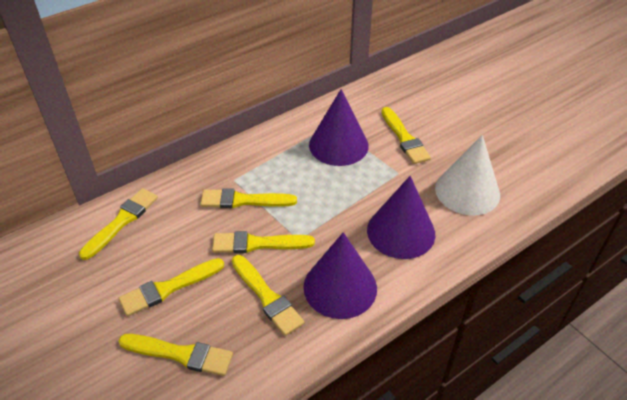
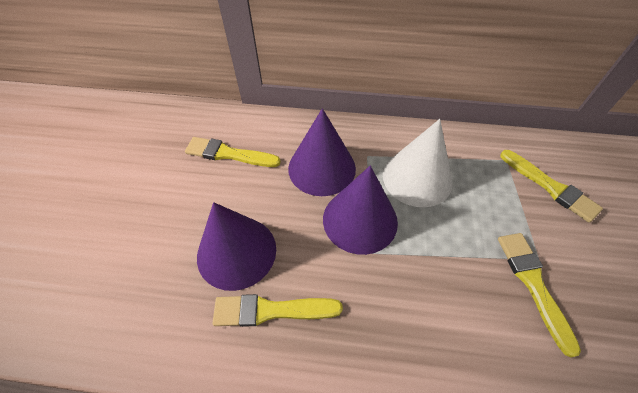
yellow brush: [79,188,158,260] [118,334,233,376] [119,258,224,316] [200,188,297,208] [212,231,315,253] [232,255,304,336] [381,107,431,164] = 7 -> [185,137,281,167] [212,294,343,327] [498,233,581,358] [500,150,603,222] = 4

